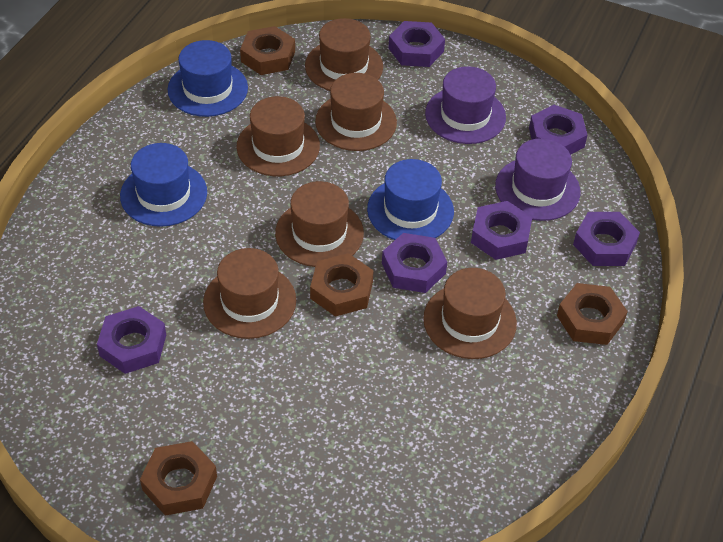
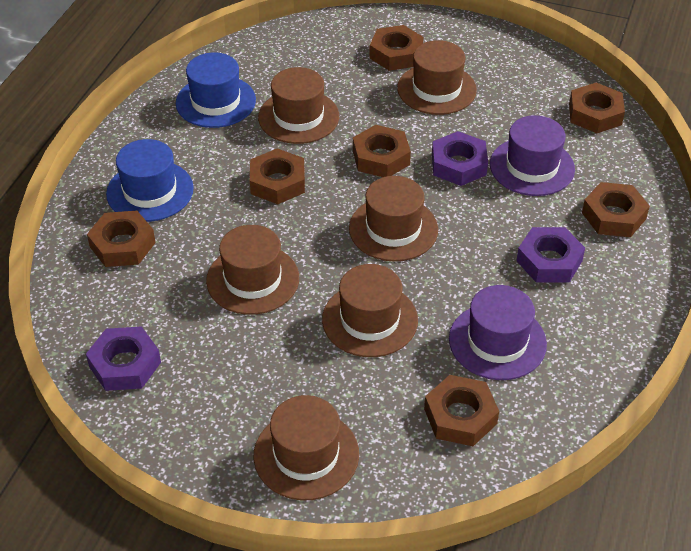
blue hat: [120,143,207,227] [167,40,248,117] [367,159,454,240] = 3 -> [106,139,194,222] [176,52,256,128] = 2
brown nut: [140,441,217,516] [240,26,295,75] [310,253,374,317] [557,283,628,345] = 4 -> [87,211,156,267] [250,148,305,204] [353,125,411,177] [369,25,423,71] [424,375,499,446] [569,83,625,133] [582,182,650,237] = 7
purple nut: [97,306,166,374] [382,233,447,293] [388,21,445,67] [471,201,532,260] [529,105,587,155] [573,212,640,266] = 6 -> [86,326,161,391] [432,131,488,186] [516,227,585,283] = 3

